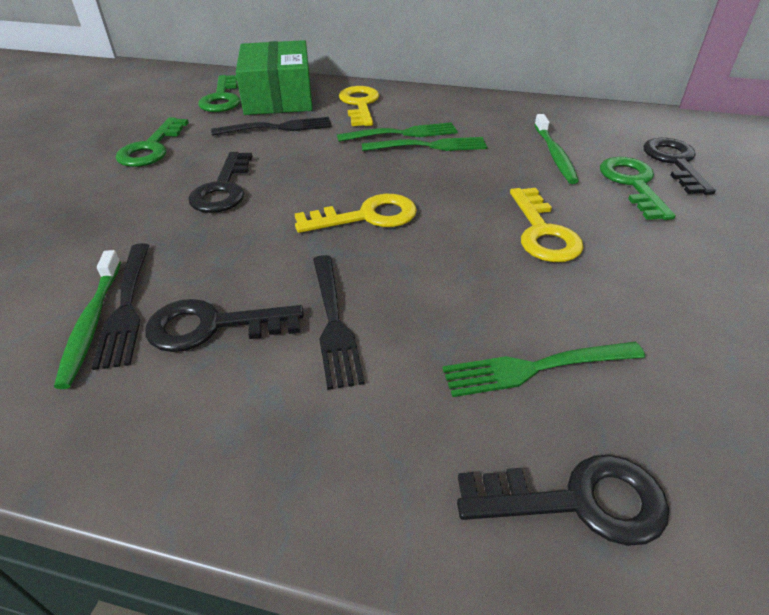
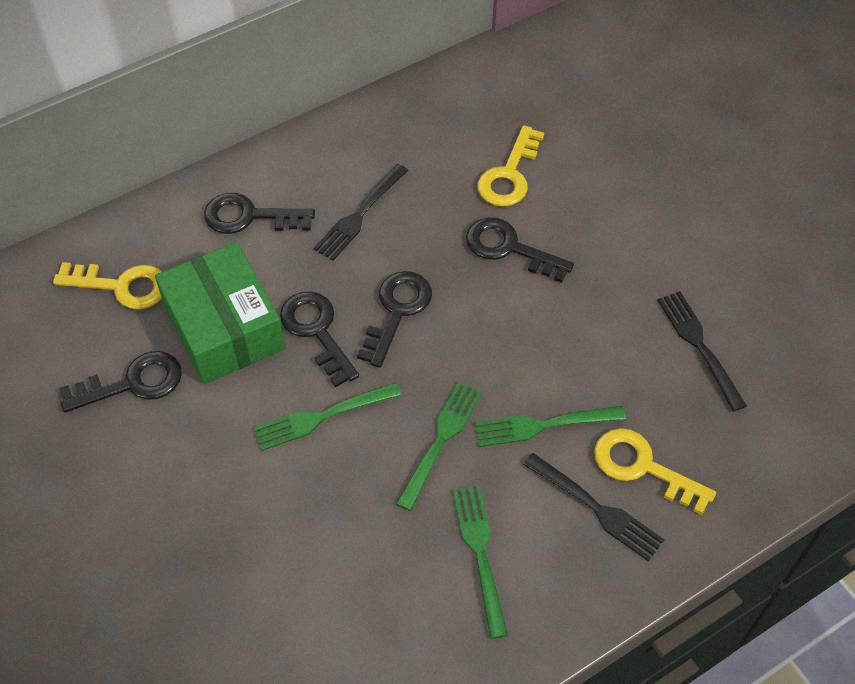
black key: [145,299,304,352] [188,152,253,213] [457,455,669,546] [643,138,716,195] = 4 -> [60,351,182,413] [204,193,315,234] [280,291,359,387] [357,271,432,368] [466,217,574,283] = 5
green fork: [337,122,458,142] [362,137,487,151] [442,342,645,397] = 3 -> [253,382,401,451] [396,381,482,511] [452,486,508,639] [475,406,626,447] = 4
green key: [116,117,189,167] [198,75,240,112] [600,157,676,220] = 3 -> none = 0
green toothbrush: [54,250,121,389] [534,114,579,184] = 2 -> none = 0

